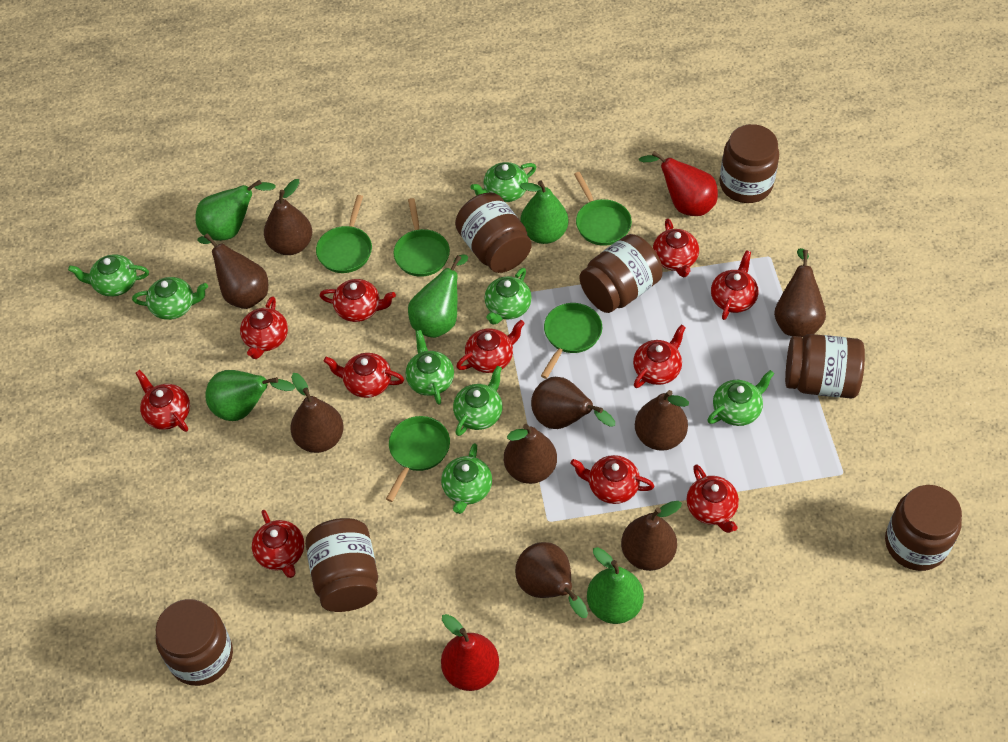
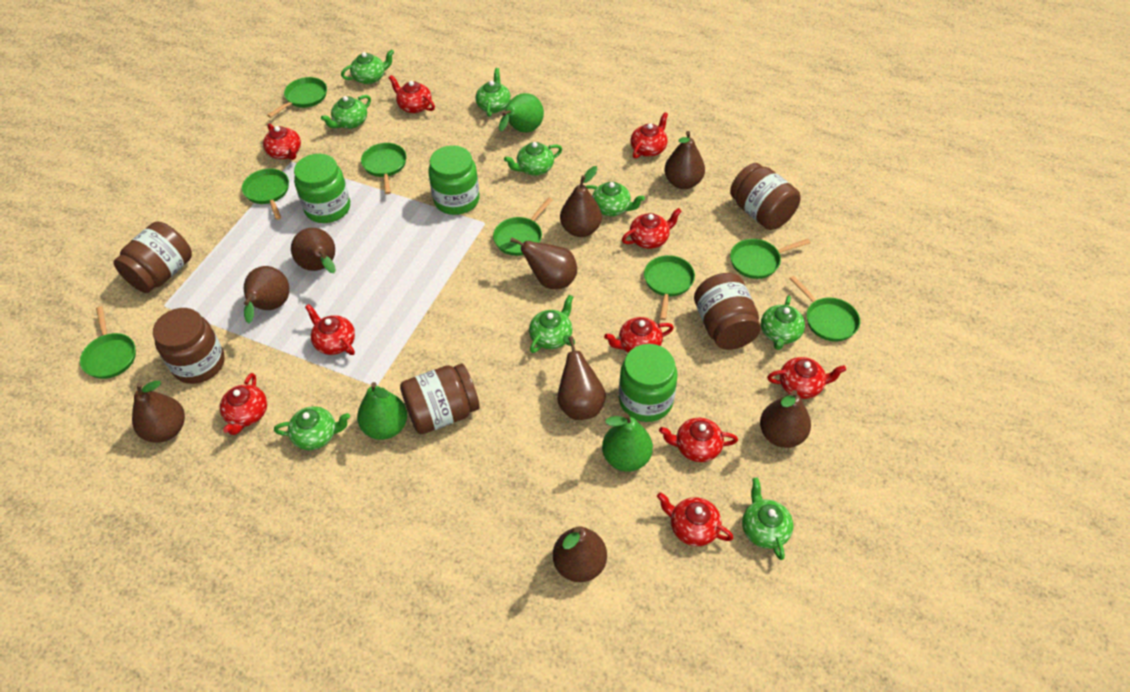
brown jar: [156,599,233,686] [305,518,378,612] [455,192,532,273] [579,234,663,313] [719,124,779,203] [785,334,865,398] [885,485,962,571] = 7 -> [113,222,192,293] [153,308,225,384] [400,364,480,434] [694,273,761,350] [730,163,801,230] = 5
green jar: none = 0 -> [294,154,350,223] [428,145,480,215] [619,344,678,422] = 3
green pan: [316,195,372,273] [386,416,450,502] [393,198,450,277] [541,303,602,379] [574,172,632,246] = 5 -> [80,306,136,379] [242,169,289,220] [267,77,327,118] [361,143,407,195] [493,197,553,256] [644,255,695,320] [730,239,810,279] [789,276,860,342] = 8
green pear: [195,180,276,241] [205,370,295,421] [408,254,468,338] [520,181,568,244] [587,547,644,624] = 5 -> [357,382,407,440] [499,93,544,133] [602,413,653,472] = 3
green teapot: [68,254,149,297] [132,277,208,320] [405,330,454,404] [441,443,492,514] [453,366,502,436] [470,162,536,202] [484,268,532,325] [707,370,774,426] = 8 -> [274,406,350,450] [321,95,371,129] [341,49,394,84] [475,68,511,117] [504,142,562,176] [529,295,573,353] [586,182,645,216] [742,478,793,560] [761,295,805,350] = 9
red pear: [441,614,499,691] [639,151,718,216] = 2 -> none = 0
red teapot: [135,370,190,432] [240,296,288,359] [252,510,304,578] [319,279,396,322] [324,353,404,398] [456,320,525,373] [570,455,654,504] [633,324,686,388] [653,218,699,278] [687,464,739,533] [711,250,758,320] = 11 -> [220,373,267,435] [263,123,301,160] [305,304,355,355] [389,75,435,113] [604,317,674,353] [622,208,682,249] [631,112,668,159] [657,492,733,546] [659,418,738,462] [767,357,846,399] = 10

